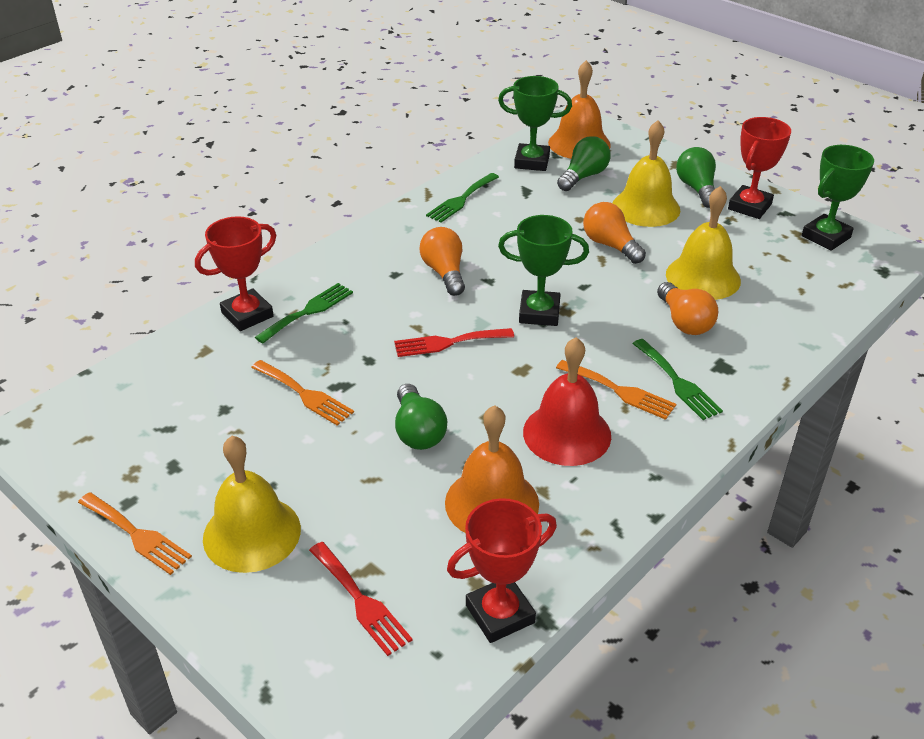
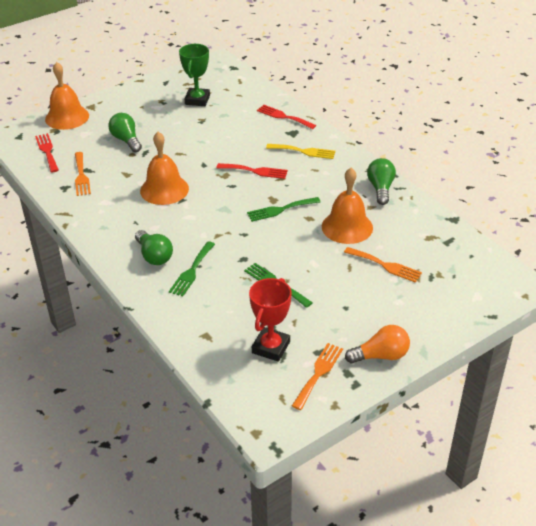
green trophy: [498,76,572,171] [498,215,589,326] [802,145,874,251] = 3 -> [179,44,210,106] = 1
orange bell: [445,405,539,533] [548,60,611,159] = 2 -> [45,62,89,130] [140,132,189,205] [322,168,373,244] = 3
orange light bulb: [420,227,465,296] [583,202,646,264] [657,282,718,335] = 3 -> [345,325,410,364] = 1
red bell: [523,337,611,466] = 1 -> none = 0
red fork: [309,542,413,656] [394,328,514,357] = 2 -> [35,133,59,172] [217,163,288,179] [257,105,316,129] = 3
red trophy: [195,216,276,331] [447,498,557,643] [728,117,791,219] = 3 -> [249,278,292,362] = 1
yellow bell: [203,436,301,573] [612,120,680,227] [666,186,741,300] = 3 -> none = 0
yellow fork: none = 0 -> [266,144,335,159] = 1

